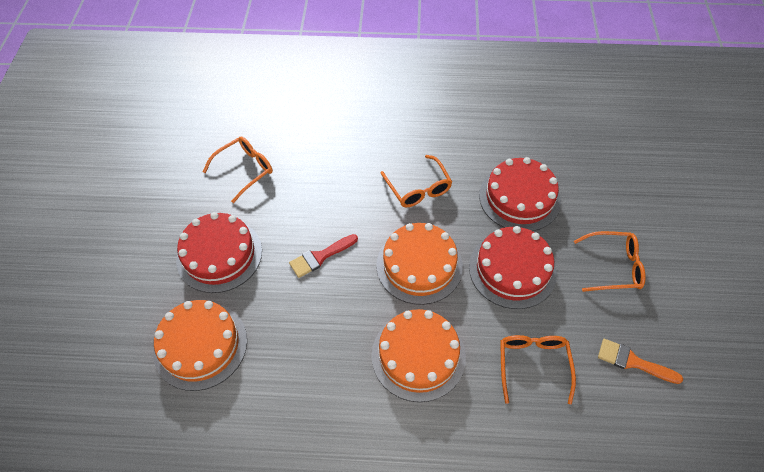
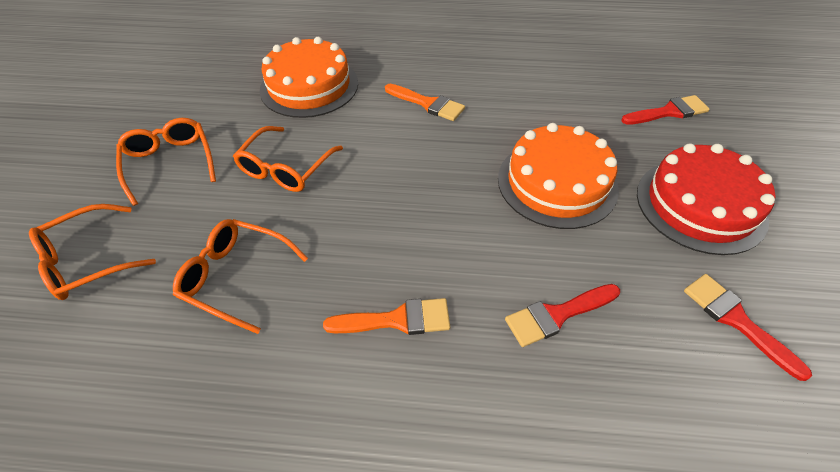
orange brush: [598,339,683,384] = 1 -> [323,298,450,335] [385,84,465,121] = 2
orange cake: [153,300,247,391] [372,309,466,402] [376,223,463,305] = 3 -> [260,37,358,118] [498,123,619,229] = 2
red brush: [289,234,358,278] = 1 -> [505,284,620,347] [621,95,710,125] [684,274,812,381] = 3
red cake: [176,212,262,293] [469,226,557,309] [479,157,561,231] = 3 -> [637,143,776,255] = 1

